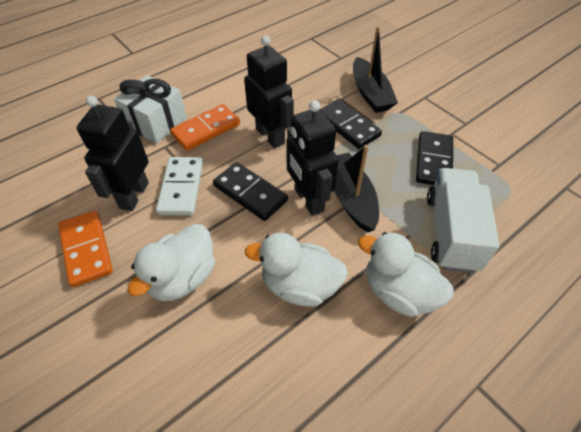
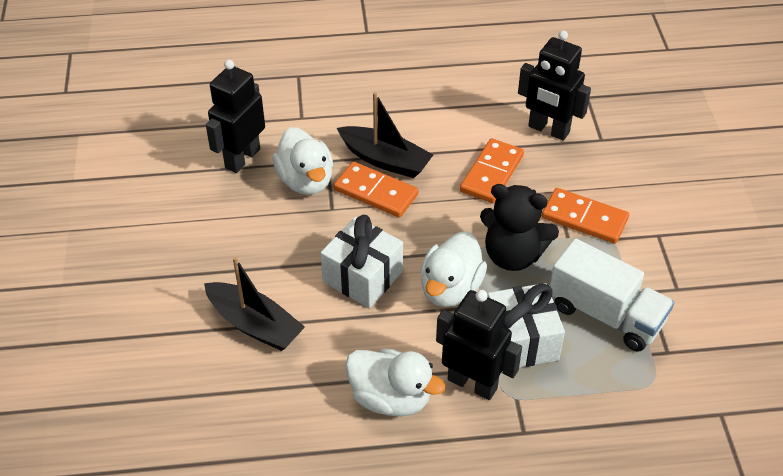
black domino: [213,162,288,221] [321,99,382,149] [416,131,453,185] = 3 -> none = 0
black teddy bear: none = 0 -> [480,184,559,271] = 1
orange domino: [58,211,113,287] [170,104,240,151] = 2 -> [334,162,418,218] [460,138,524,203] [542,188,629,244] = 3
white domino: [156,157,203,215] = 1 -> none = 0
white gift: [114,75,187,143] = 1 -> [321,215,403,308] [488,283,565,368] = 2

